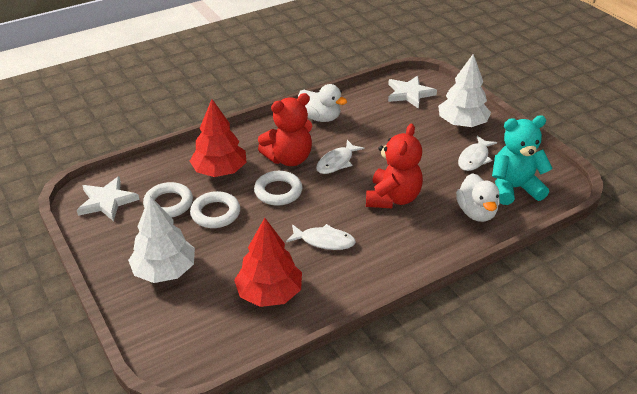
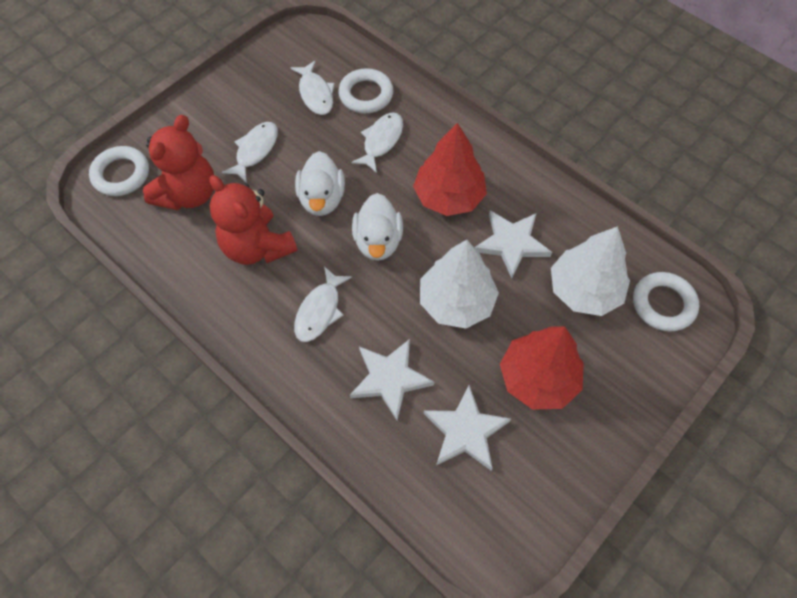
turquoise teddy bear: [492,115,553,205] = 1 -> none = 0
white fish: [286,224,356,250] [316,140,365,174] [458,136,497,171] = 3 -> [222,122,278,183] [290,61,335,115] [294,266,352,342] [351,113,403,173] = 4
white star: [77,176,139,221] [388,76,437,109] = 2 -> [350,339,434,420] [424,385,511,471] [474,210,552,278] = 3

